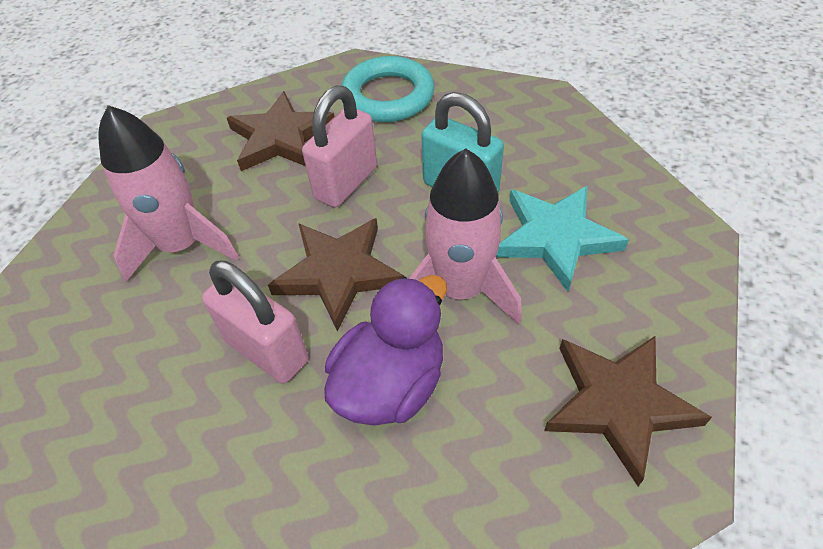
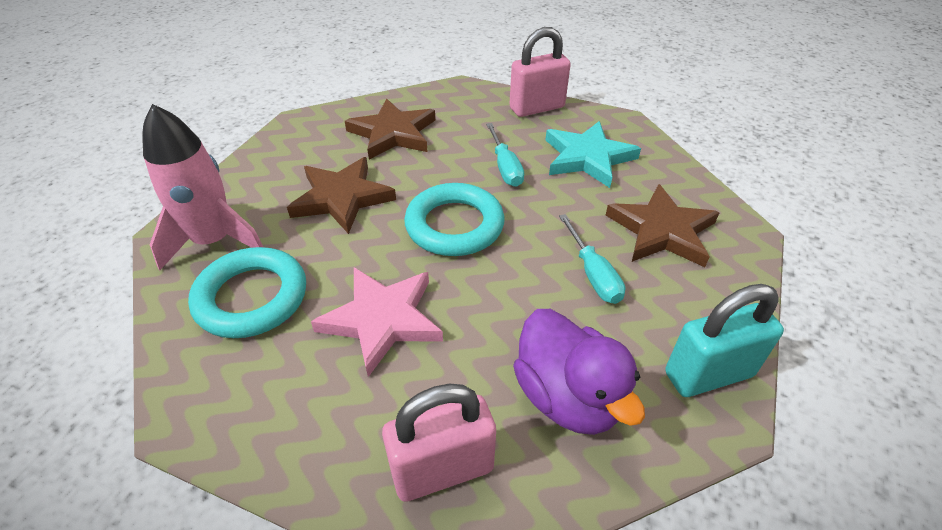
pink rocket: [98,105,239,282] [409,148,522,325] = 2 -> [142,104,263,270] = 1
pink star: none = 0 -> [311,267,443,377] = 1
turquoise ring: [341,56,435,122] = 1 -> [188,247,306,338] [404,183,505,256] = 2
turquoise screwdriver: none = 0 -> [486,123,524,187] [559,214,625,304] = 2

